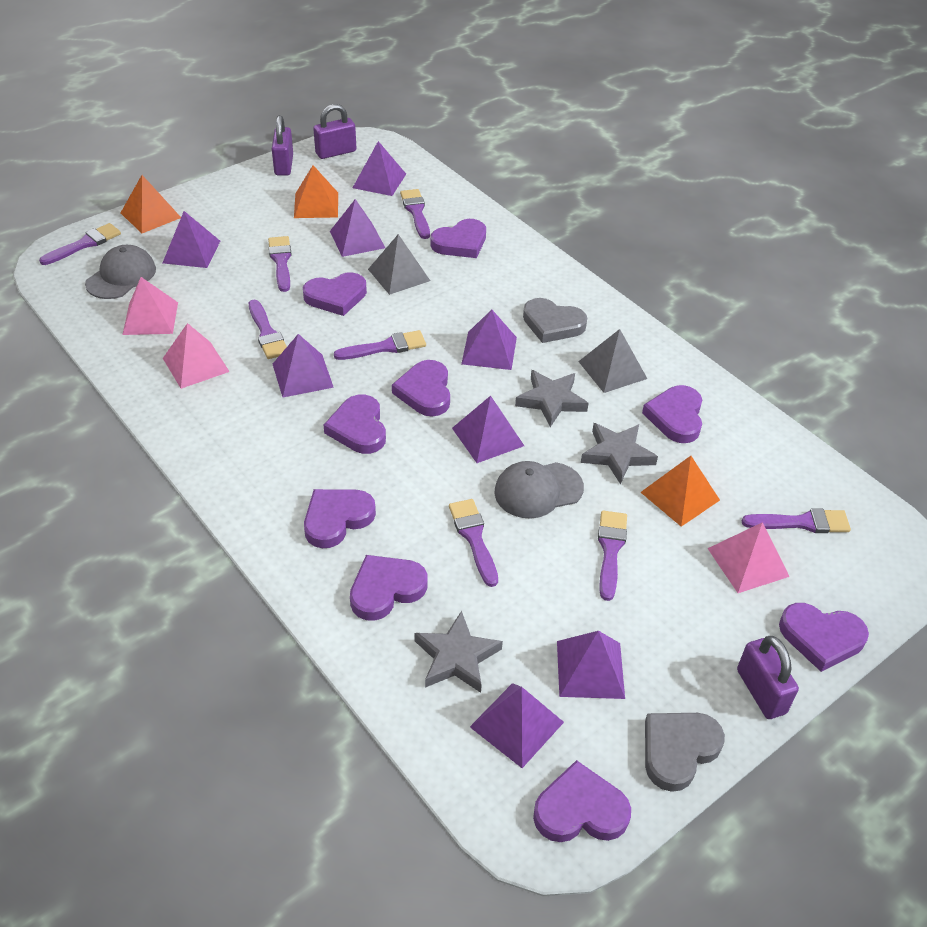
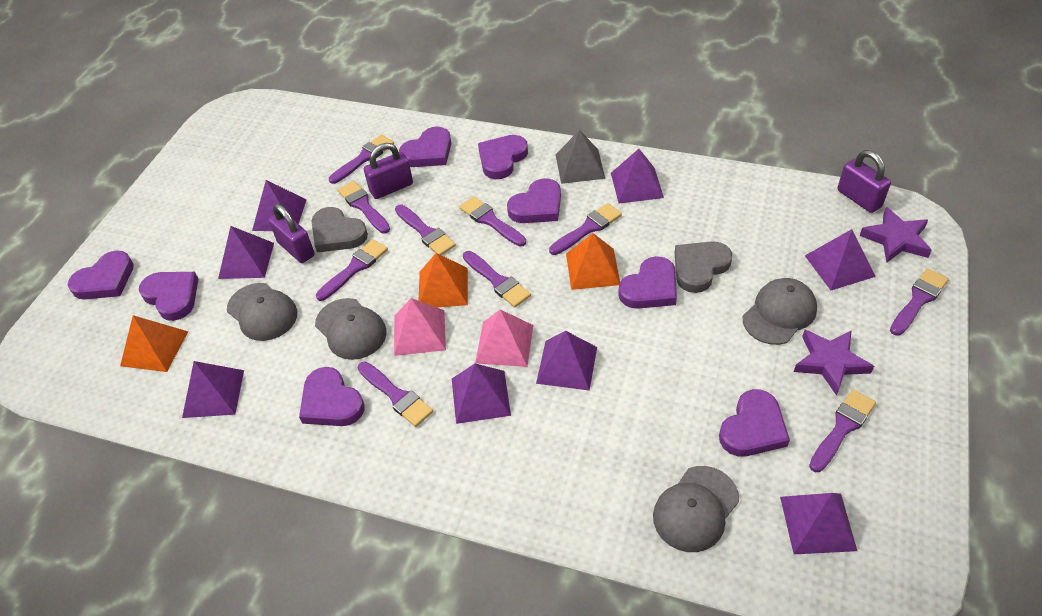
grey cap: [85,245,156,299] [494,461,584,519] = 2 -> [227,283,297,341] [315,298,387,360] [653,466,739,552] [743,278,817,345] = 4
grey pyramid: [368,234,430,295] [578,329,647,393] = 2 -> [555,130,605,184] = 1
grey star: [415,611,503,693] [515,370,589,427] [581,423,658,484] = 3 -> none = 0
pink pyramid: [122,277,178,335] [163,323,230,389] [707,522,790,593] = 3 -> [394,298,446,356] [475,309,533,367] = 2
purple brush: [39,223,121,265] [249,300,287,359] [268,236,292,292] [334,330,426,360] [400,189,430,239] [449,499,498,587] [598,511,627,601] [742,508,851,533] = 8 -> [316,239,388,301] [329,135,394,184] [338,181,390,234] [358,362,433,427] [395,205,456,255] [459,196,526,246] [463,251,531,307] [549,203,622,255] [809,390,876,472] [890,268,949,336] = 10
purple heart: [303,272,367,316] [304,489,376,548] [324,394,386,454] [350,555,428,621] [392,360,450,417] [431,219,486,258] [533,760,631,842] [642,385,702,443] [779,603,869,672] = 9 -> [68,250,134,300] [139,272,199,321] [299,367,365,426] [399,127,451,167] [478,135,528,179] [507,178,561,223] [618,256,677,309] [719,389,790,457] = 8
purple star: none = 0 -> [794,330,874,396] [859,207,932,263] = 2

